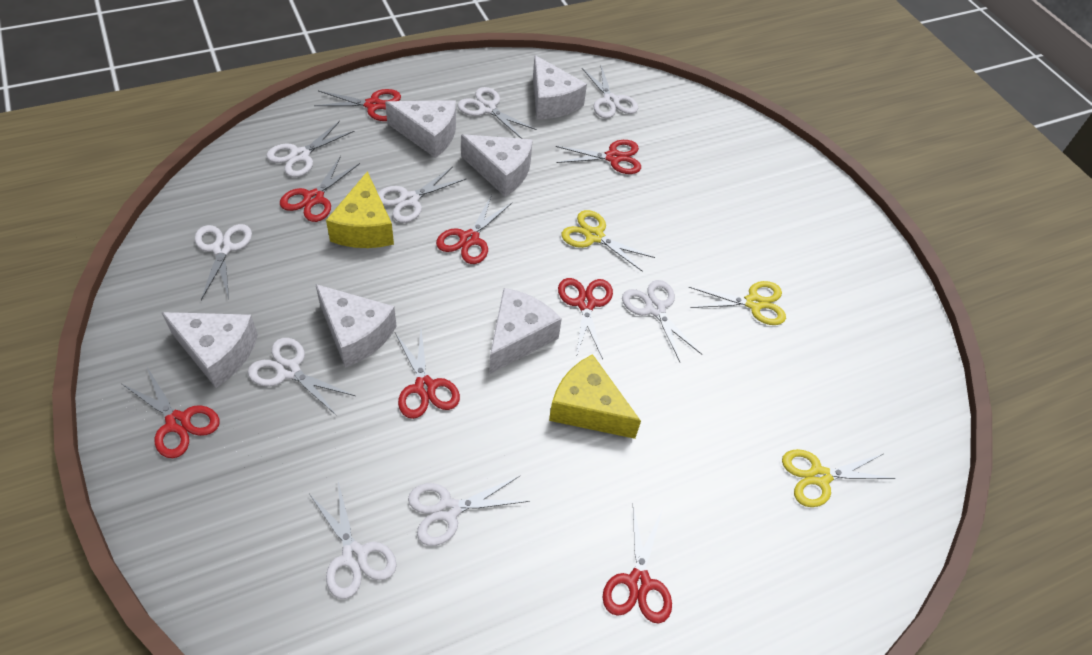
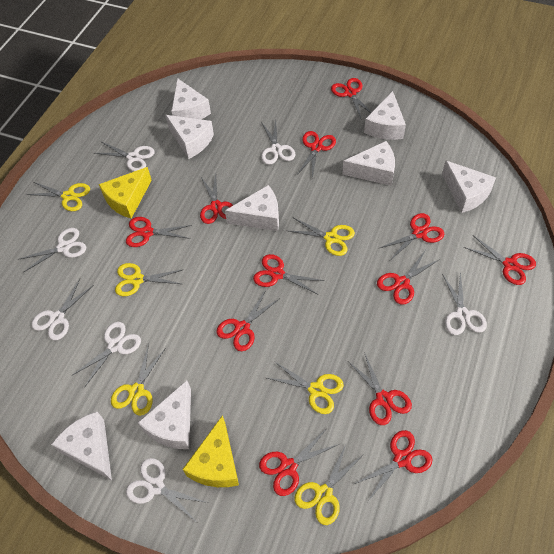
red scissors: [122,367,220,458] [280,156,360,222] [314,89,401,121] [395,329,460,419] [436,195,512,264] [555,140,641,174] [558,278,613,359] [603,505,672,623] = 8 -> [126,217,192,247] [200,174,233,224] [216,290,279,351] [253,254,325,294] [259,428,339,496] [297,131,336,178] [331,78,371,118] [348,352,412,425] [354,430,432,501] [377,251,440,305] [378,213,444,260] [464,235,536,285] = 12
white cheese: [161,312,258,388] [315,284,397,368] [385,100,456,158] [461,134,533,197] [489,288,562,374] [533,55,587,119] = 6 -> [51,412,112,480] [138,380,191,449] [165,115,214,159] [171,78,211,119] [225,185,279,231] [342,141,395,186] [364,91,406,140] [442,160,496,213] = 8
white scissors: [195,224,252,300] [248,338,355,415] [266,121,354,177] [310,482,397,599] [378,166,467,223] [408,475,530,546] [458,87,537,139] [582,66,638,118] [622,280,702,362] = 9 -> [18,228,86,273] [31,279,94,340] [71,322,141,386] [94,142,155,171] [126,458,208,521] [261,120,295,165] [442,272,487,335] = 7
yellow scissors: [561,210,655,272] [689,281,786,325] [782,449,896,507] = 3 -> [26,182,90,211] [111,344,166,416] [115,263,184,296] [267,361,344,414] [289,218,355,256] [294,444,364,525] = 6

